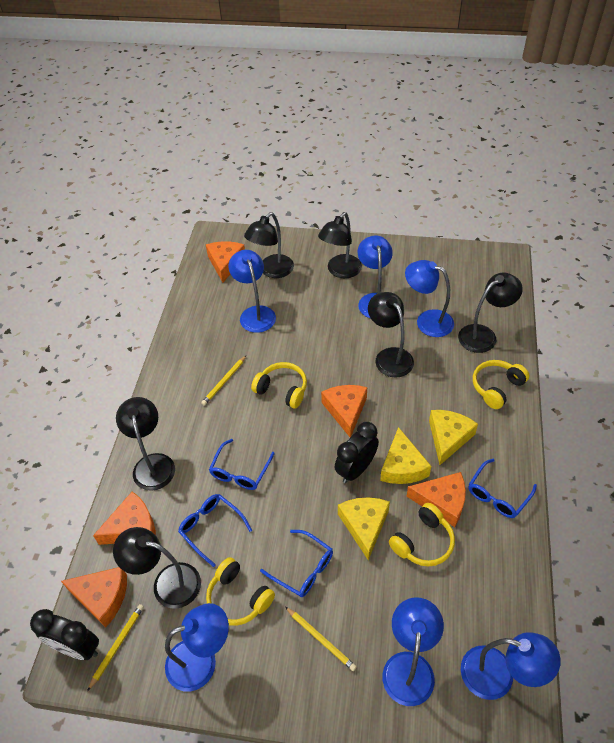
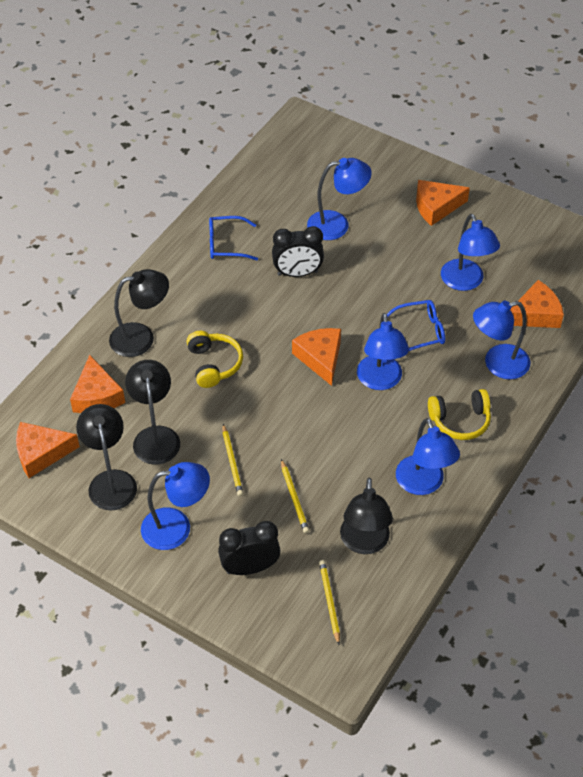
black lamp: [113,527,201,609] [116,397,175,491] [244,212,294,278] [318,212,362,278] [368,292,414,377] [458,272,523,353] = 6 -> [76,404,137,510] [109,269,169,357] [125,360,180,465] [340,478,393,554] = 4
blue glasses: [178,494,252,567] [209,439,275,490] [260,530,333,597] [468,459,537,518] = 4 -> [209,216,258,260] [386,300,445,351] = 2
yellow cheese: [338,497,390,560] [380,427,431,484] [429,410,478,465] = 3 -> none = 0
yellow headphones: [206,557,275,626] [251,362,307,408] [389,503,455,567] [473,360,529,409] = 4 -> [187,331,243,388] [428,389,491,440] = 2

